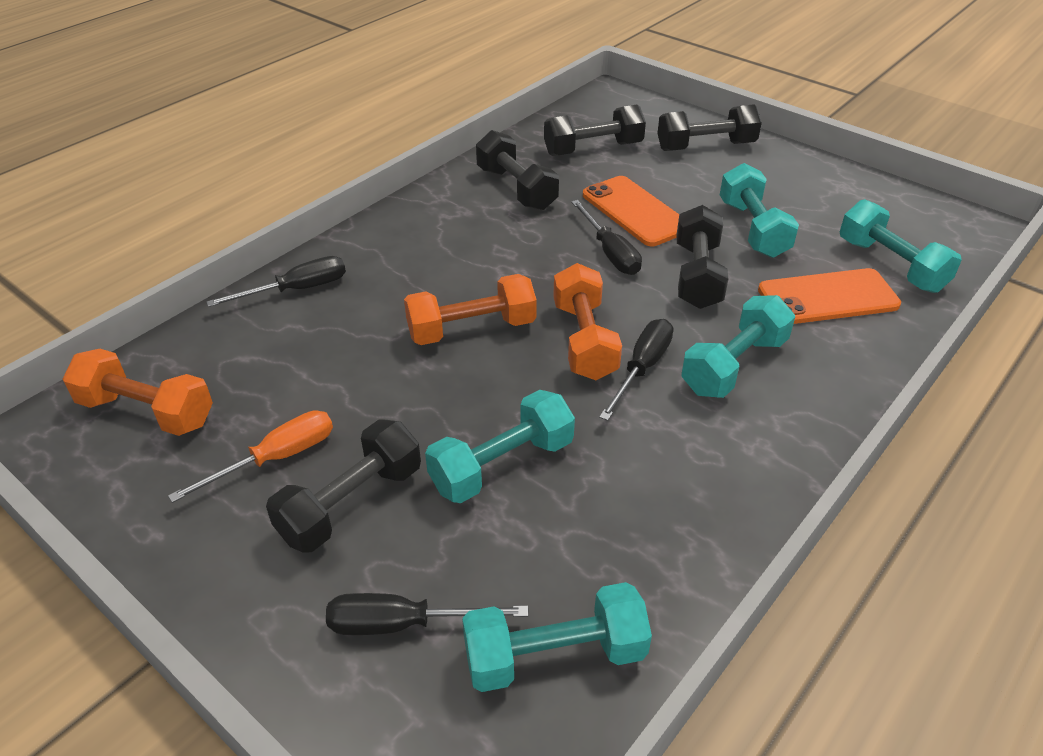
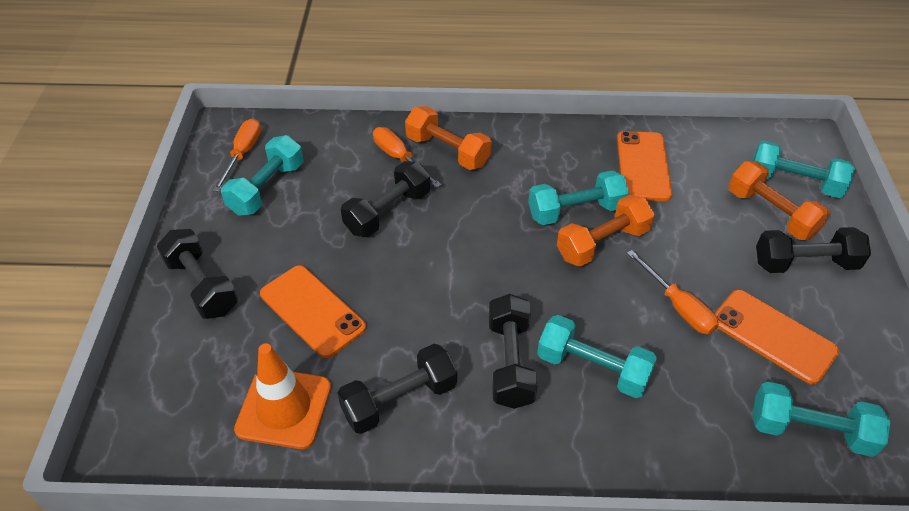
black screwdriver: [206,256,346,307] [326,593,528,635] [571,200,642,275] [599,319,673,421] = 4 -> none = 0
orange phone: [583,176,679,246] [758,268,901,324] = 2 -> [260,265,366,358] [617,131,672,201] [714,290,839,385] = 3
orange screwdriver: [168,411,333,503] = 1 -> [213,119,261,192] [373,127,442,188] [627,250,719,334] = 3
orange traffic cone: none = 0 -> [234,343,331,449] = 1

